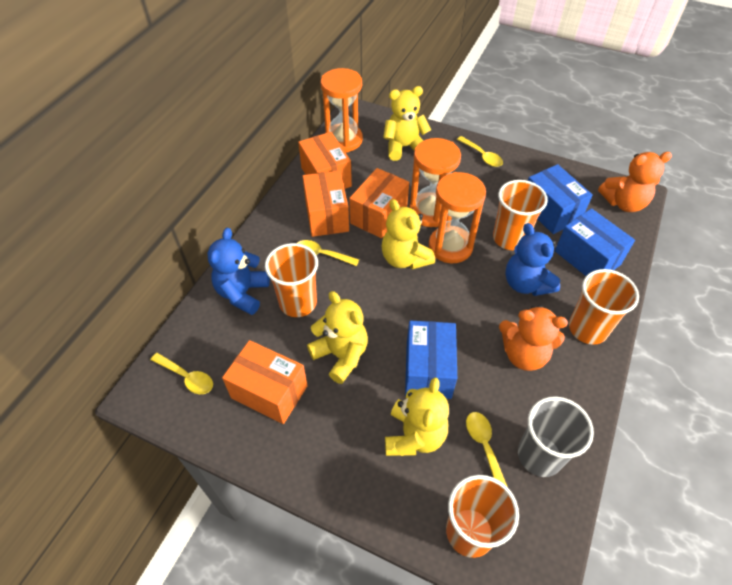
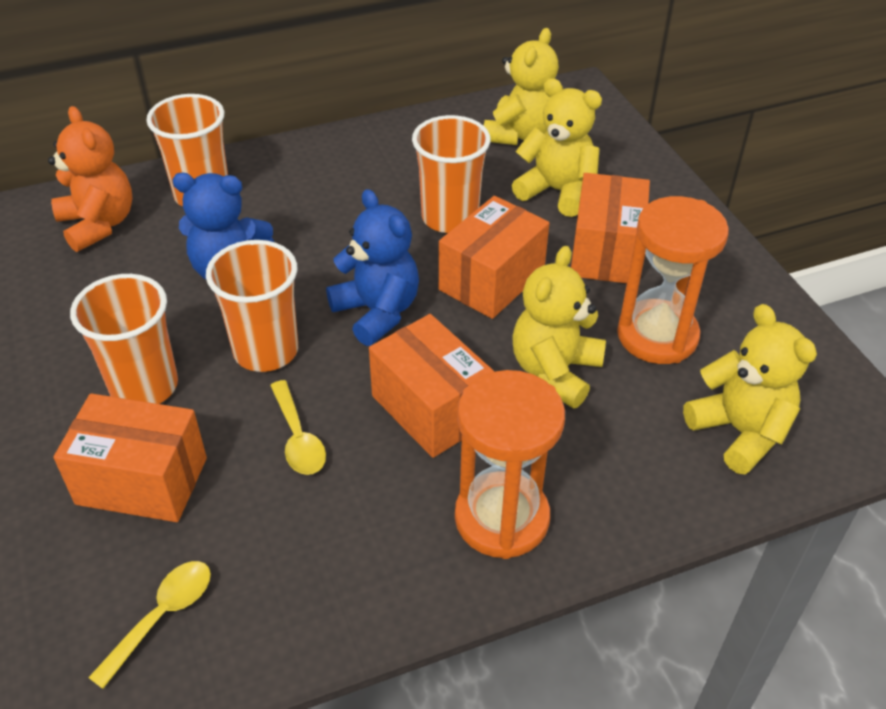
blue box: [405,320,457,399] [528,164,593,234] [555,208,635,276] = 3 -> none = 0
grey cup: [518,396,594,477] = 1 -> none = 0
orange hourglass: [320,68,363,153] [409,138,461,227] [429,172,486,263] = 3 -> [455,370,565,559] [617,196,729,364] = 2
orange teddy bear: [499,305,568,371] [598,152,672,212] = 2 -> [48,106,132,252] = 1
yellow spoon: [150,353,213,394] [297,240,359,266] [457,136,503,167] [466,412,507,486] = 4 -> [88,561,211,689] [270,380,326,475] = 2

